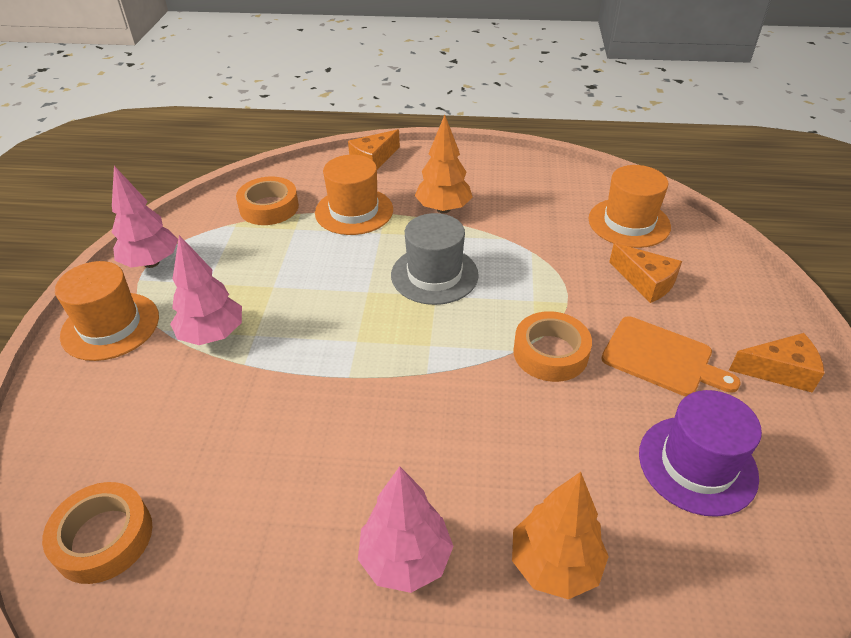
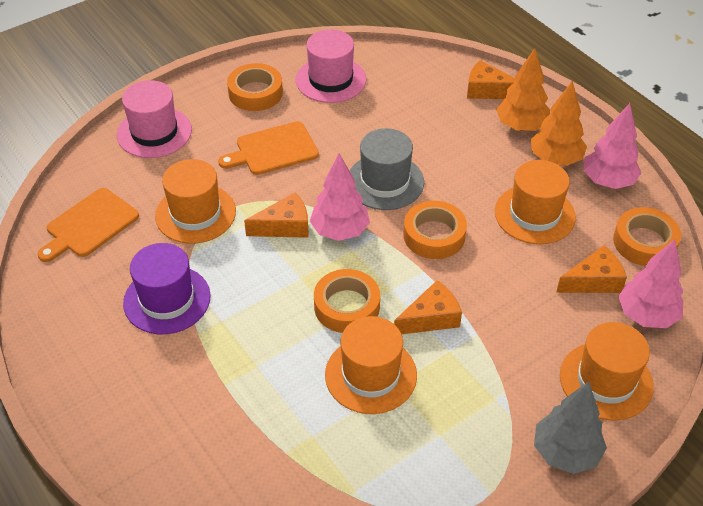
grey tree: none = 0 -> [534,382,607,474] = 1
orange cheese: [348,129,400,170] [609,243,682,303] [729,333,824,393] = 3 -> [244,192,309,238] [394,280,462,334] [467,60,516,99] [556,245,627,293] = 4
orange cutting board: [601,316,741,396] = 1 -> [38,188,139,262] [218,121,319,175] = 2
orange hat: [55,261,159,361] [315,155,393,235] [588,165,671,248] = 3 -> [155,159,236,244] [325,316,417,414] [495,160,576,244] [560,322,654,420] = 4
orange tape: [42,482,152,584] [236,177,299,225] [513,311,592,382] = 3 -> [227,63,283,111] [314,269,380,333] [403,201,467,259] [613,207,681,266] = 4
pink hat: none = 0 -> [117,80,192,158] [296,29,366,103] = 2

